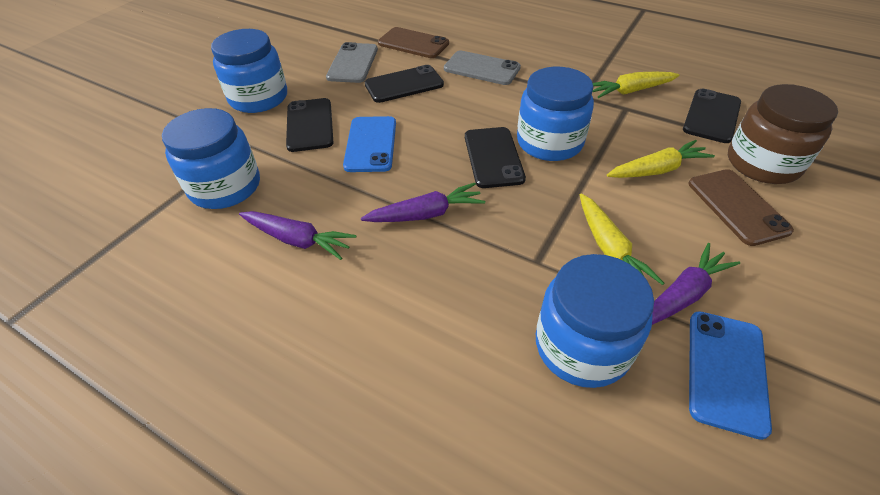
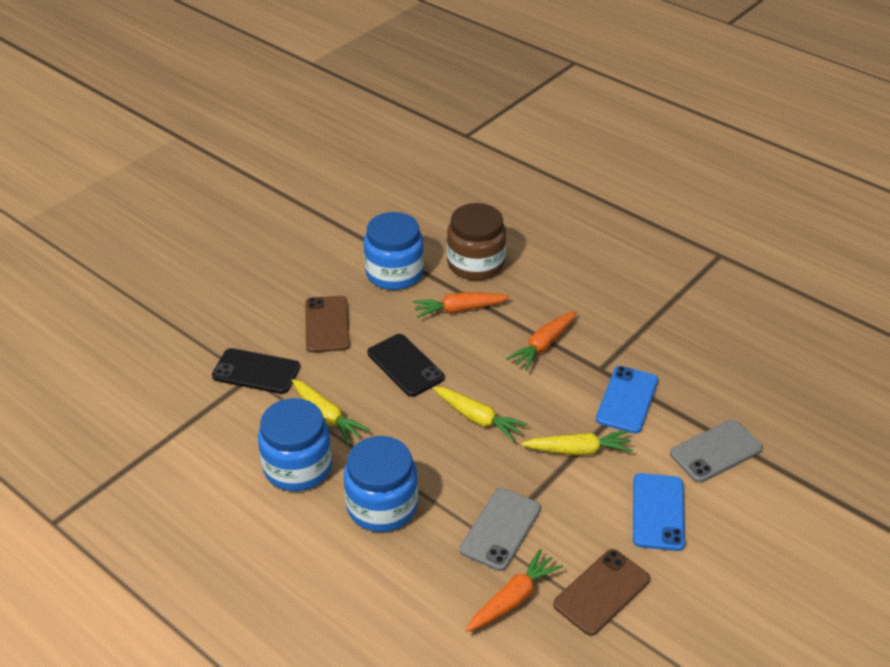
black phone: [286,98,334,152] [365,65,444,103] [465,127,526,188] [683,89,741,143] = 4 -> [212,348,300,394] [367,334,445,397] = 2
blue jar: [162,108,260,209] [211,29,287,113] [517,67,594,161] [536,254,654,388] = 4 -> [258,398,332,491] [344,436,418,532] [364,212,424,290] = 3
orange carrot: none = 0 -> [413,292,510,318] [466,549,563,632] [506,311,576,371] = 3
purple carrot: [239,211,356,260] [361,183,485,222] [652,243,740,325] = 3 -> none = 0

